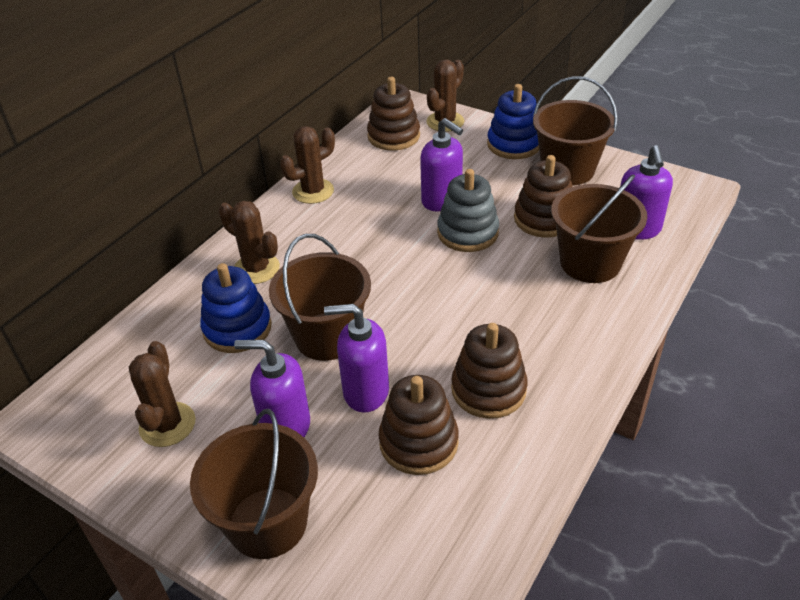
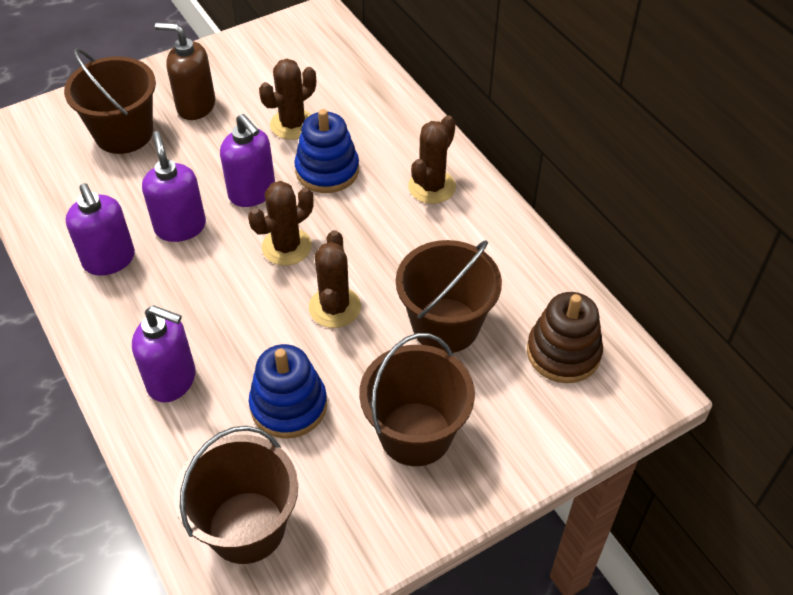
brown soap dispenser: none = 0 -> [155,23,215,120] = 1
brown stacking toy: [367,77,420,150] [378,375,459,475] [451,323,527,419] [514,155,573,238] = 4 -> [527,292,603,383] = 1
grey stacking toy: [437,169,499,252] = 1 -> none = 0

